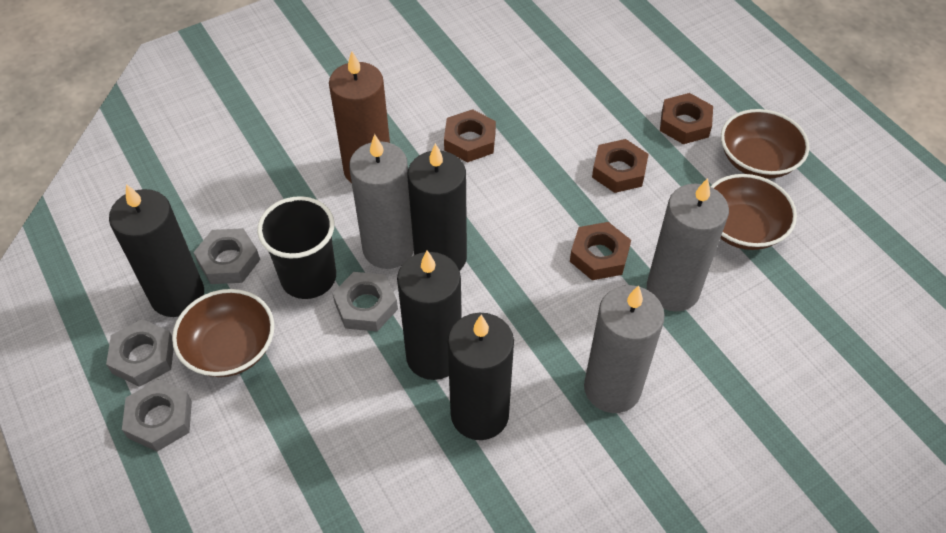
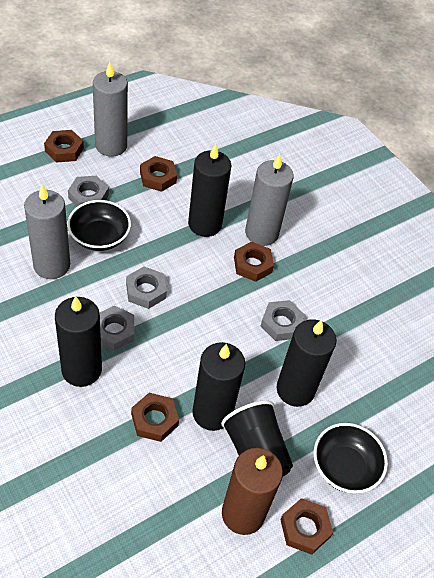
black bowl: none = 0 -> [67,200,131,251] [314,423,388,493] = 2
brown bowl: [172,289,274,377] [710,174,797,250] [721,109,809,179] = 3 -> none = 0
brown nut: [444,109,496,162] [570,222,631,280] [592,139,649,193] [660,93,713,144] = 4 -> [44,130,84,163] [131,393,179,442] [140,156,177,192] [234,241,274,282] [280,498,333,555] = 5

